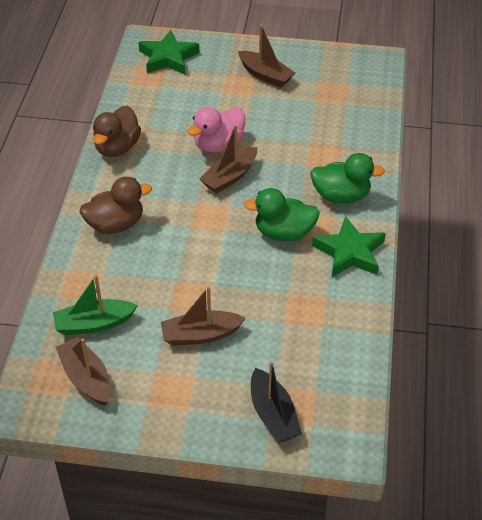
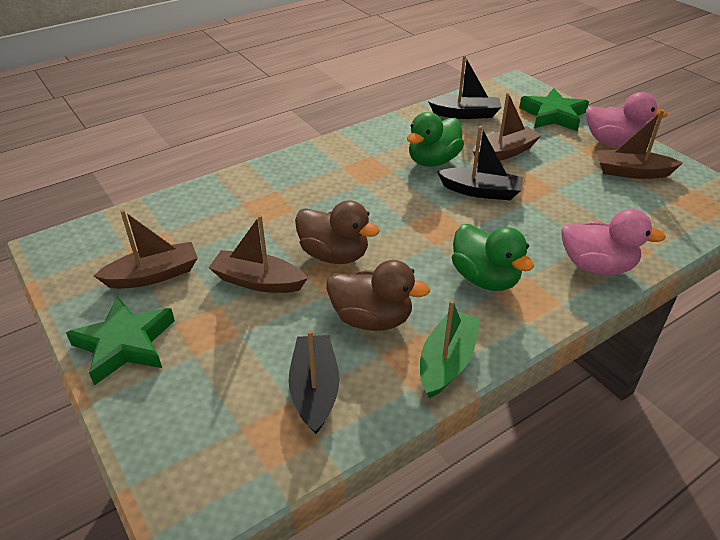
black boat: [251,361,302,443] = 1 -> [289,330,339,434] [428,55,502,119] [437,126,523,200] = 3
pink duck: [187,107,245,153] = 1 -> [561,209,666,275] [586,92,668,147] = 2

